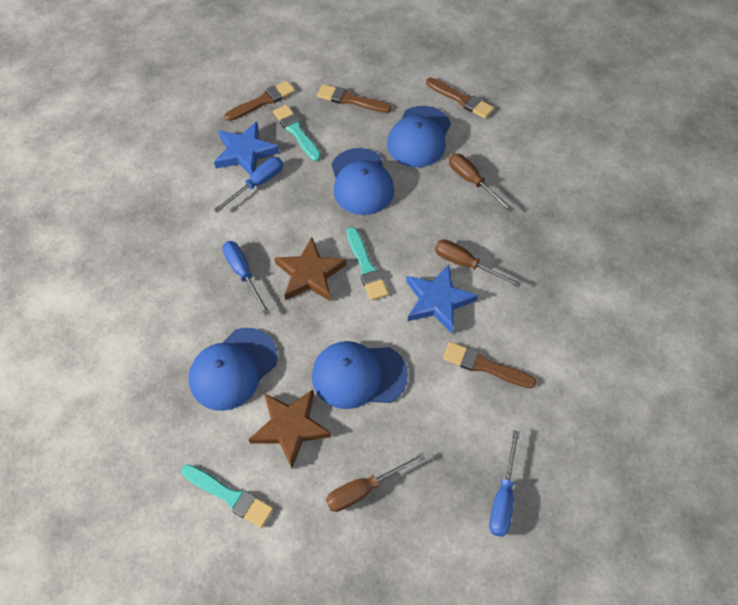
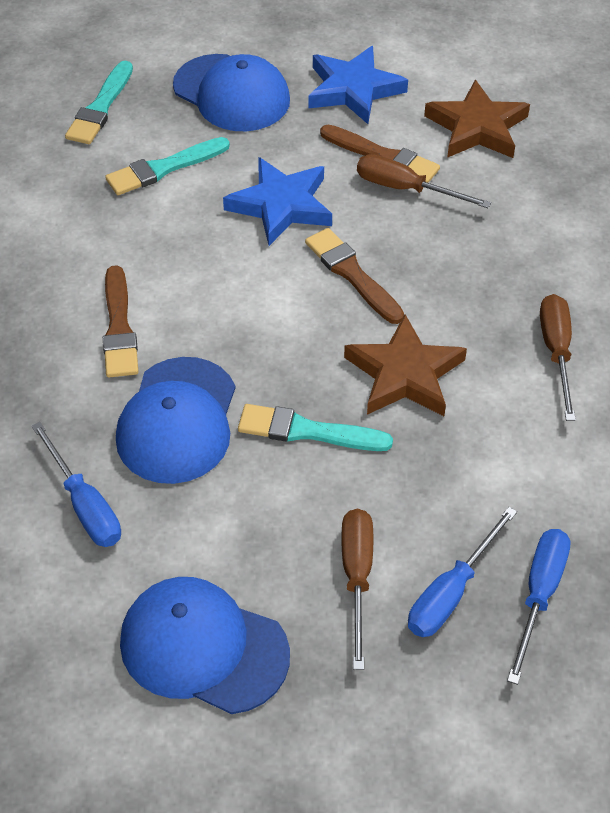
blue cap: [189,328,278,411] [312,341,408,409] [331,148,394,215] [387,106,451,167] = 4 -> [116,357,235,484] [120,577,290,714] [173,54,290,131] = 3
brown brush: [224,81,295,121] [317,84,392,113] [426,78,494,119] [443,342,536,388] = 4 -> [103,265,139,377] [305,228,404,324] [320,124,440,183] = 3

